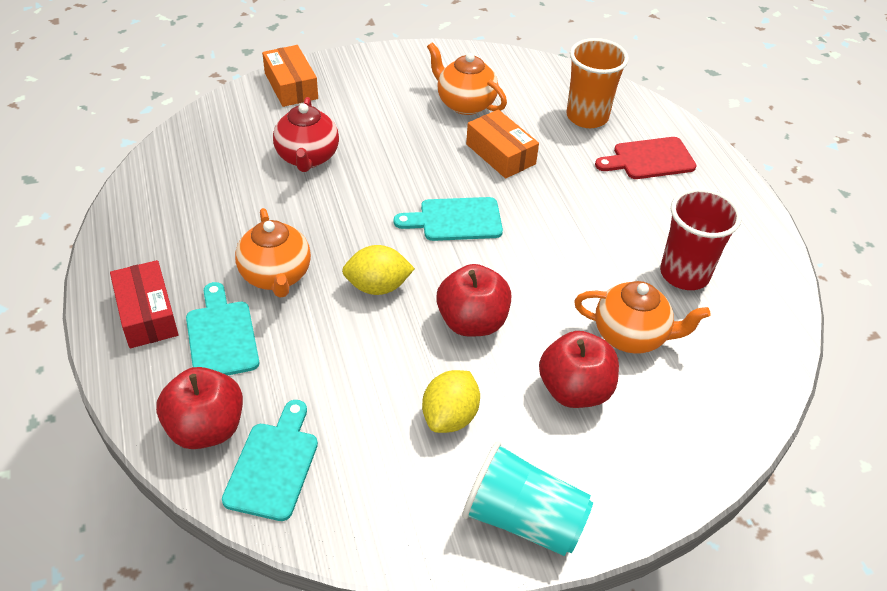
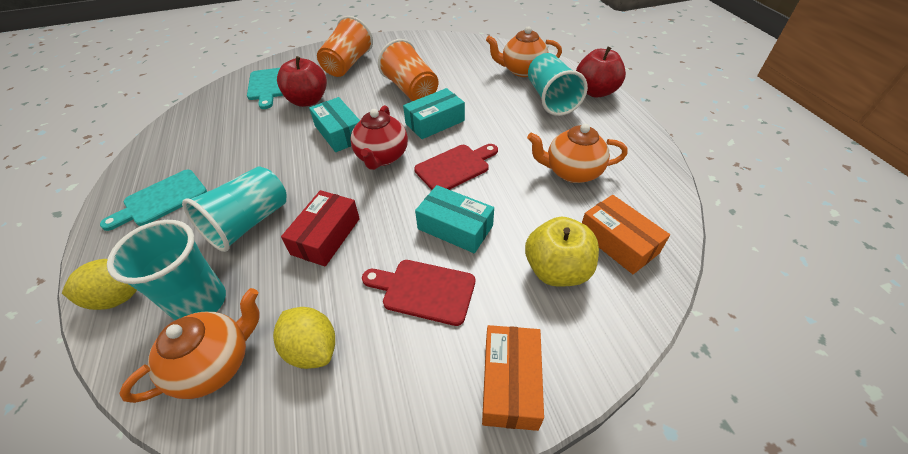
orange cup: [567,38,629,128] = 1 -> [317,16,373,77] [378,39,438,101] = 2
red apple: [156,367,243,449] [436,264,511,337] [539,331,619,408] = 3 -> [277,56,327,107] [576,47,626,97] = 2
red cup: [660,188,741,290] = 1 -> none = 0
red cutting board: [595,137,697,179] = 1 -> [362,260,475,326] [414,144,498,190] = 2
turquoise box: none = 0 -> [309,97,360,152] [403,88,465,139] [415,185,494,253] = 3
turquoise cup: [462,441,593,556] = 1 -> [107,220,226,320] [182,166,287,252] [528,53,588,116] = 3
turquoise cutting board: [186,282,259,376] [222,400,318,521] [394,197,503,241] = 3 -> [100,170,207,231] [247,68,283,109] = 2
yellow apple: none = 0 -> [525,217,599,287] = 1

